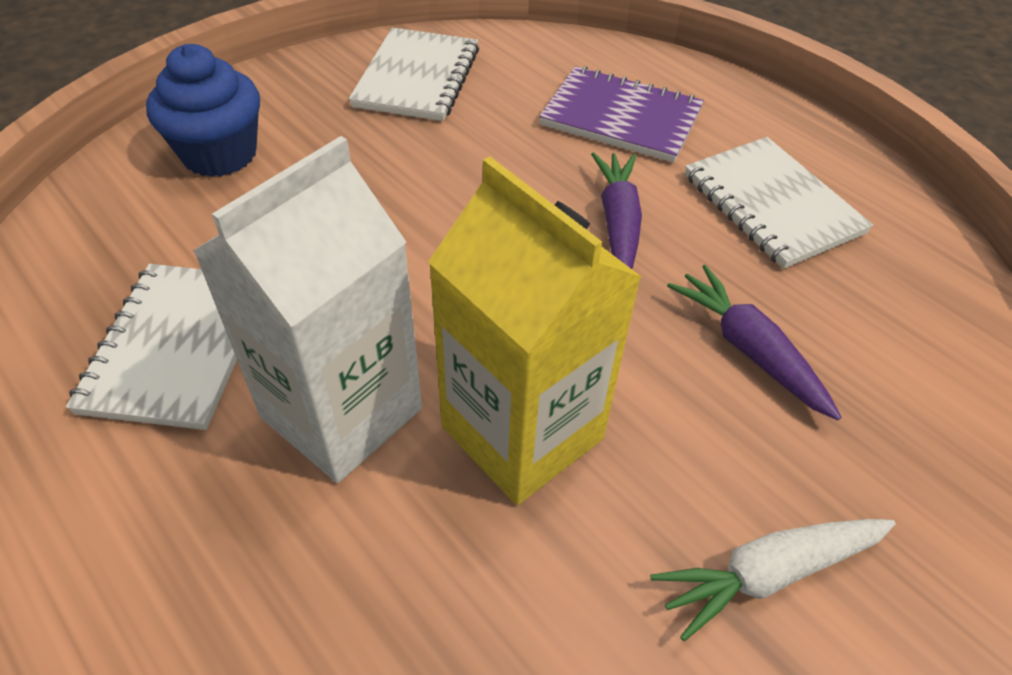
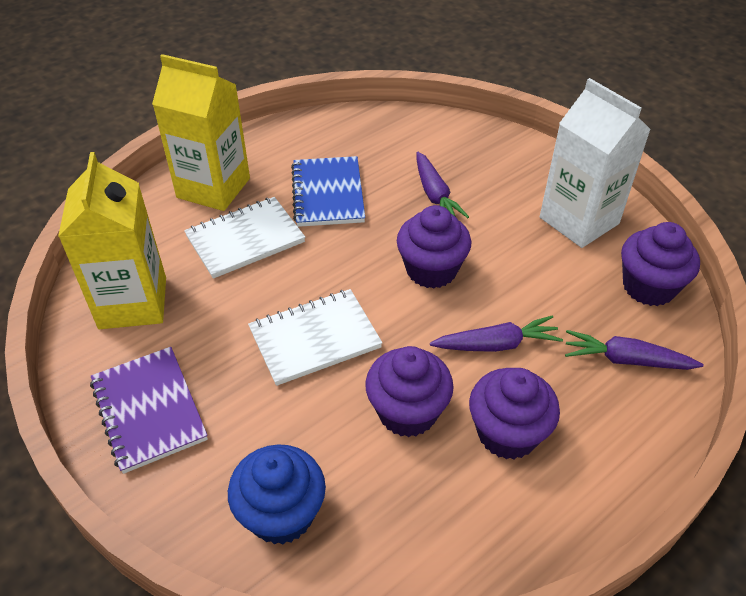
blue notebook: none = 0 -> [291,156,365,227] = 1
purple carrot: [591,152,642,269] [667,265,841,420] = 2 -> [417,152,469,218] [430,316,563,352] [565,330,704,370] = 3
purple cupcake: none = 0 -> [365,346,454,437] [397,205,471,289] [469,368,560,459] [621,222,700,306] = 4
white carrot: [650,519,896,641] = 1 -> none = 0
white notebook: [66,264,237,430] [349,27,479,121] [685,137,873,269] = 3 -> [184,197,305,279] [248,289,382,386] = 2
yellow carton: [428,156,641,505] = 1 -> [58,152,166,329] [152,54,250,211] = 2

